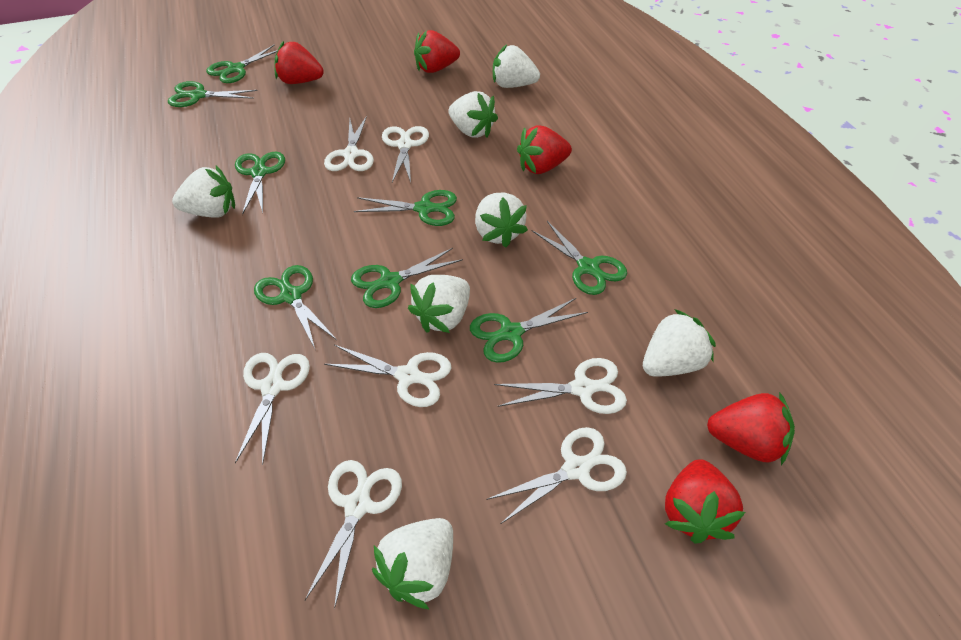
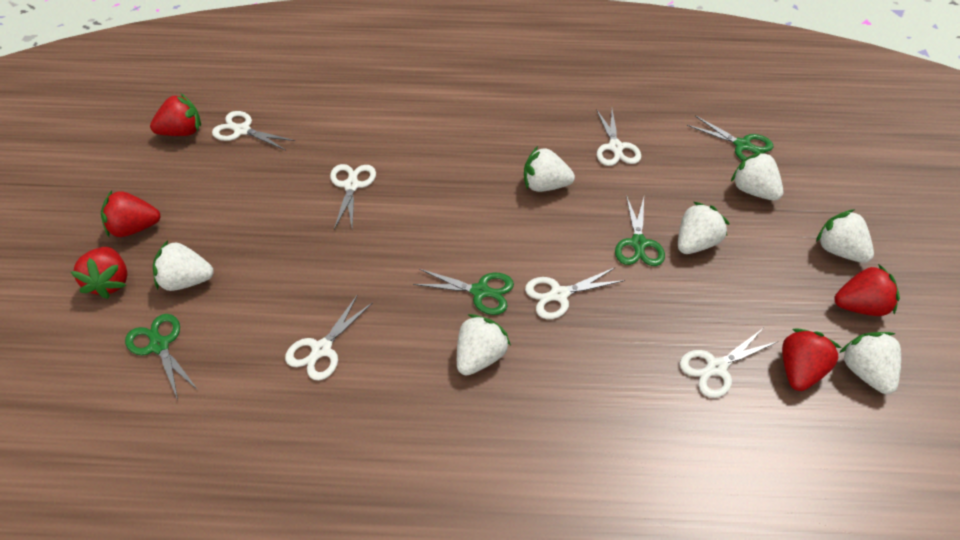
green scissors: [168,81,258,107] [206,44,278,83] [235,152,285,215] [254,265,337,349] [351,248,463,308] [354,190,457,226] [470,298,588,363] [532,221,627,295] = 8 -> [125,314,198,400] [413,269,514,315] [615,195,665,266] [687,116,773,161] = 4
white scissors: [235,353,310,465] [305,460,402,609] [324,116,374,171] [324,345,451,407] [382,126,429,182] [486,427,627,524] [494,358,627,414] = 7 -> [212,111,295,150] [285,296,373,381] [330,164,376,230] [525,267,625,319] [596,109,641,166] [680,329,779,398] = 6

